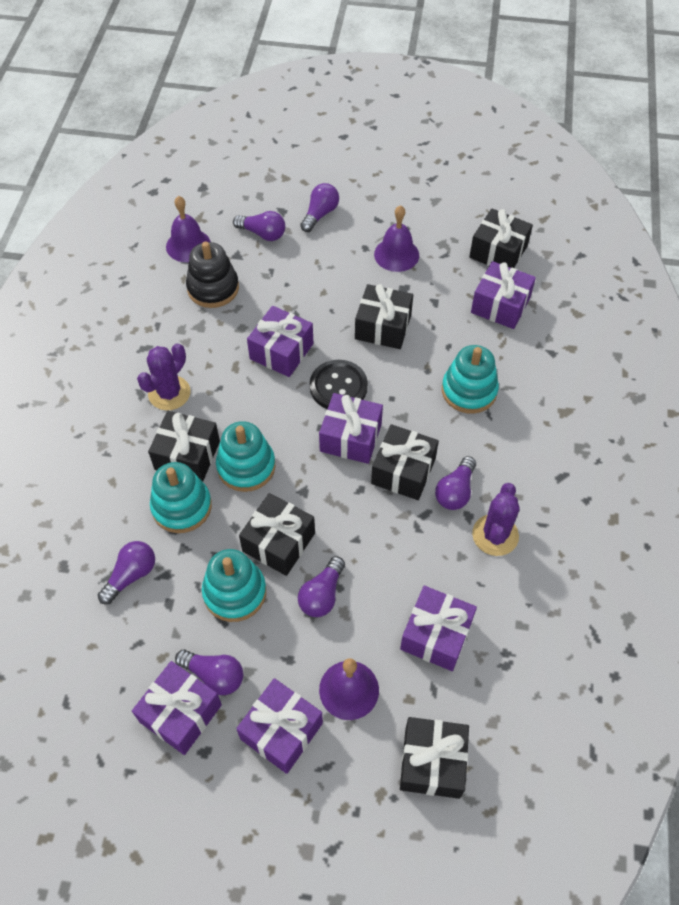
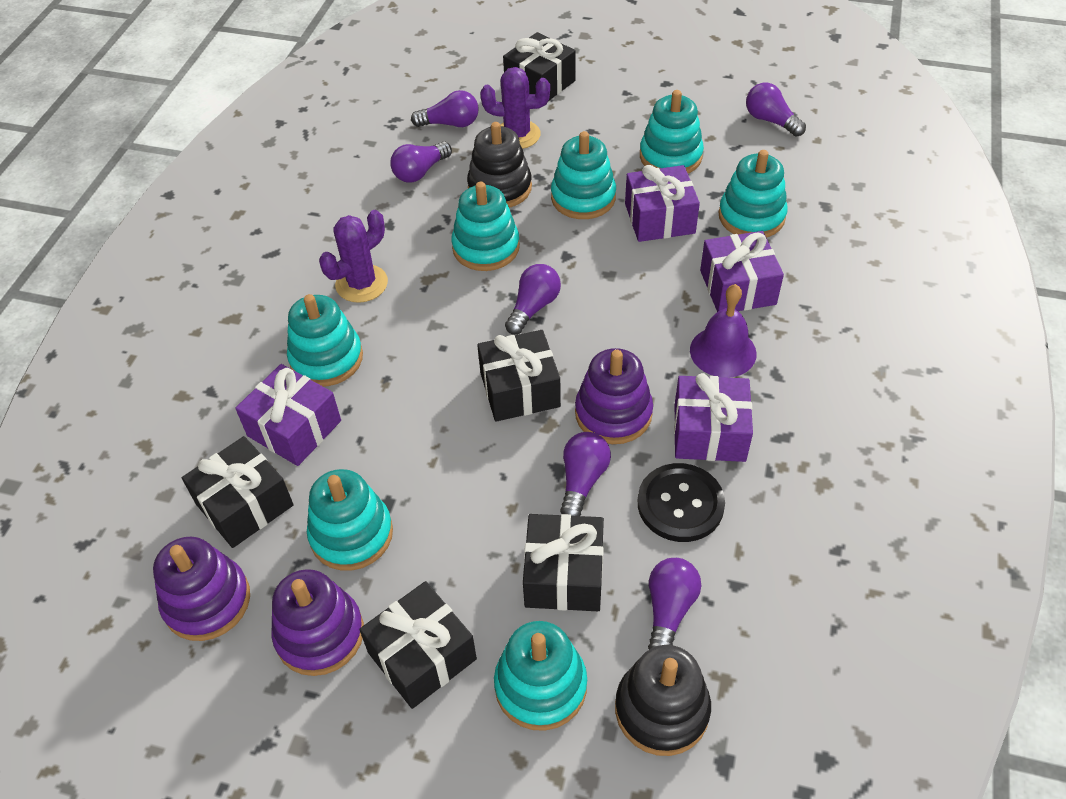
black gift: [148,411,220,482] [239,493,315,576] [355,284,413,349] [371,424,439,500] [400,717,469,799] [469,208,533,268] = 6 -> [182,436,294,548] [359,581,477,709] [477,330,561,422] [503,32,576,101] [523,514,604,611] = 5
black stacking toy: [186,241,239,308] = 1 -> [467,122,532,208] [615,645,711,756] = 2
purple bell: [166,196,211,262] [319,658,379,720] [374,205,419,272] = 3 -> [690,284,757,378] = 1
purple gift: [132,661,222,755] [236,678,323,774] [247,306,313,377] [319,393,383,464] [400,586,477,671] [471,261,536,329] = 6 -> [235,364,341,466] [625,165,700,242] [674,373,753,462] [700,231,784,312] = 4
purple stacking toy: none = 0 -> [153,537,250,641] [271,569,364,676] [575,348,653,444] = 3
turquoise stacking toy: [150,462,212,533] [202,549,266,622] [216,421,276,492] [442,345,499,414] = 4 -> [287,294,363,386] [307,469,393,571] [451,182,520,271] [494,621,587,731] [551,131,616,219] [640,90,704,173] [719,150,788,238] = 7

